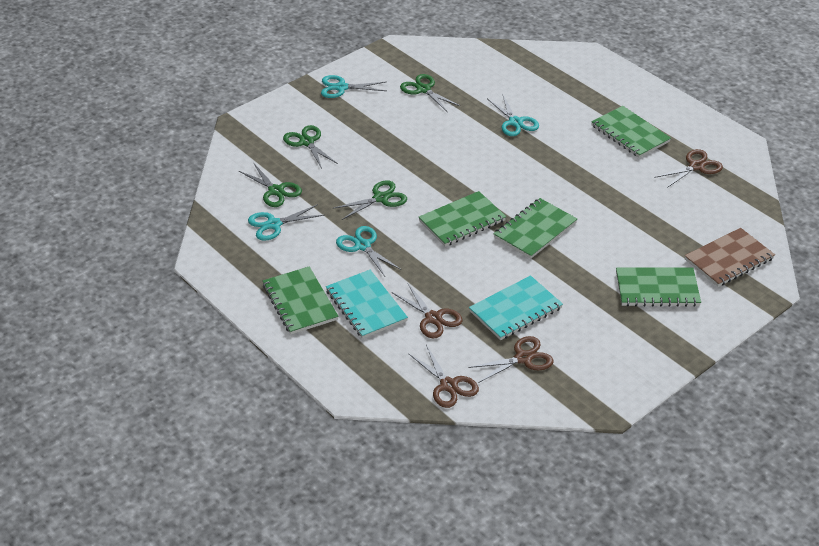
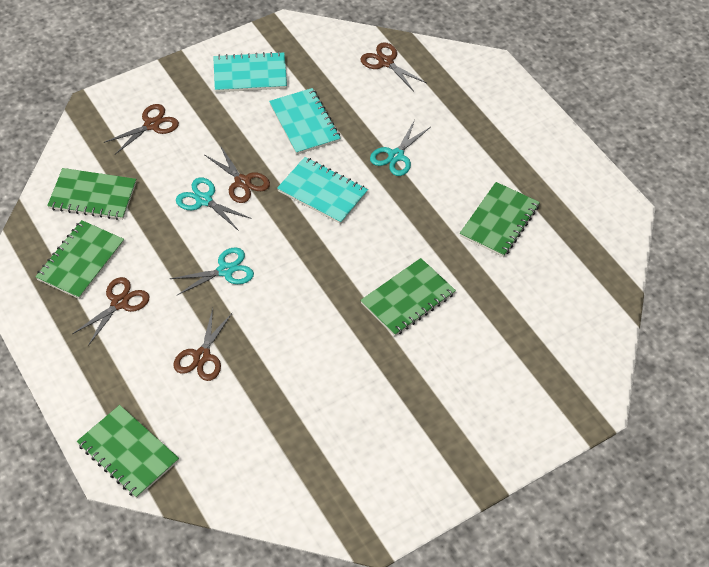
brown notebook: [685,228,775,287] = 1 -> none = 0
brown scissors: [391,284,462,339] [408,345,479,408] [468,336,553,383] [654,149,723,188] = 4 -> [72,277,150,346] [104,104,179,154] [173,308,233,381] [205,145,270,203] [360,42,427,91] = 5
green scissors: [239,164,302,207] [283,125,338,169] [334,180,407,220] [400,74,460,111] = 4 -> none = 0
turquoise notebook: [326,270,408,339] [469,275,563,340] = 2 -> [213,51,287,92] [269,88,341,155] [277,157,368,224] = 3
turquoise scissors: [248,204,325,241] [321,75,386,98] [336,226,401,276] [488,95,539,136] = 4 -> [170,247,254,296] [176,178,252,231] [370,120,431,176] = 3

